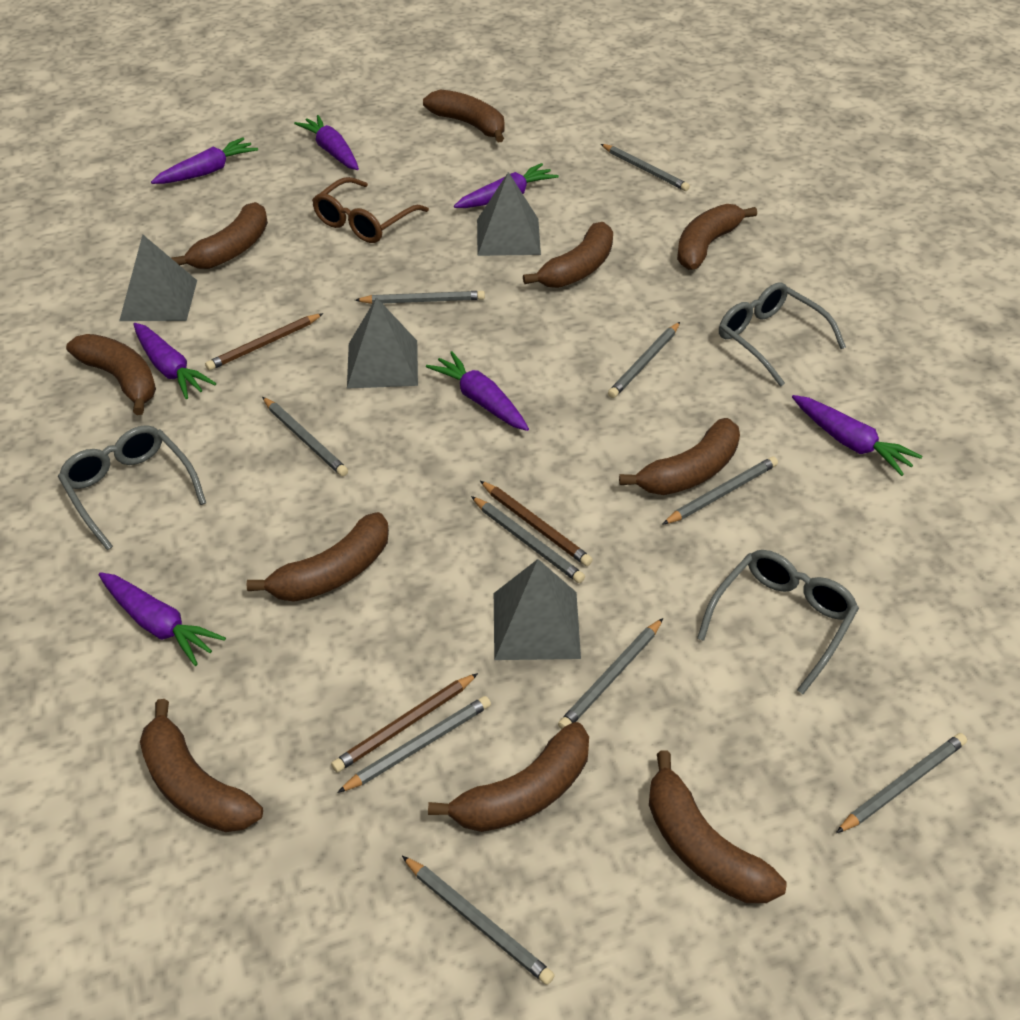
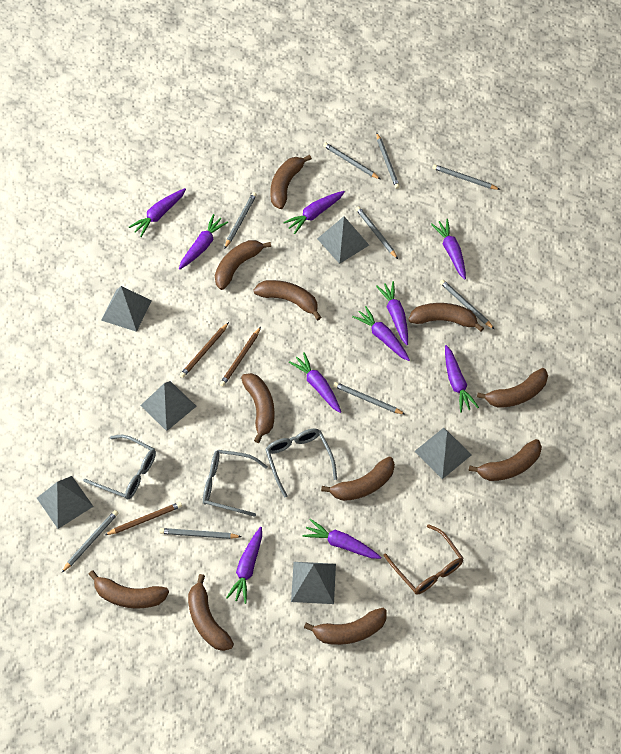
brown banana: [66,334,156,415] [140,699,263,832] [171,202,268,269] [246,512,389,602] [423,89,505,143] [428,722,589,832] [523,222,613,288] [619,418,740,495] [649,751,787,903] [677,204,757,270] = 10 -> [88,570,169,608] [188,574,234,651] [215,240,271,290] [241,373,275,443] [253,280,321,320] [270,155,312,209] [304,608,386,645] [321,457,395,501] [408,303,484,332] [468,439,542,481] [477,368,548,408] = 11
grey pencil: [262,397,348,476] [337,696,491,793] [355,291,485,304] [402,856,555,985] [471,496,585,583] [558,618,663,729] [601,144,690,191] [608,322,680,398] [662,456,778,525] [836,733,967,833] = 10 -> [61,510,118,573] [159,528,242,539] [224,192,257,249] [323,142,380,179] [333,382,405,414] [356,206,398,259] [376,133,400,189] [433,164,500,190] [440,280,494,329] = 9
grey pyramid: [119,234,197,321] [347,297,418,389] [477,172,541,256] [494,559,581,660] = 4 -> [37,476,94,529] [101,286,152,332] [140,381,197,431] [291,562,336,604] [317,216,369,264] [415,428,472,479] = 6
purple carrot: [99,572,226,666] [133,323,216,399] [151,137,258,184] [294,115,359,170] [426,351,529,431] [454,163,559,208] [792,395,922,476] = 7 -> [129,188,186,237] [179,214,228,269] [226,527,262,604] [283,191,345,234] [289,352,341,413] [302,519,381,559] [352,306,410,361] [376,281,408,345] [431,219,466,280] [445,345,479,413] = 10

